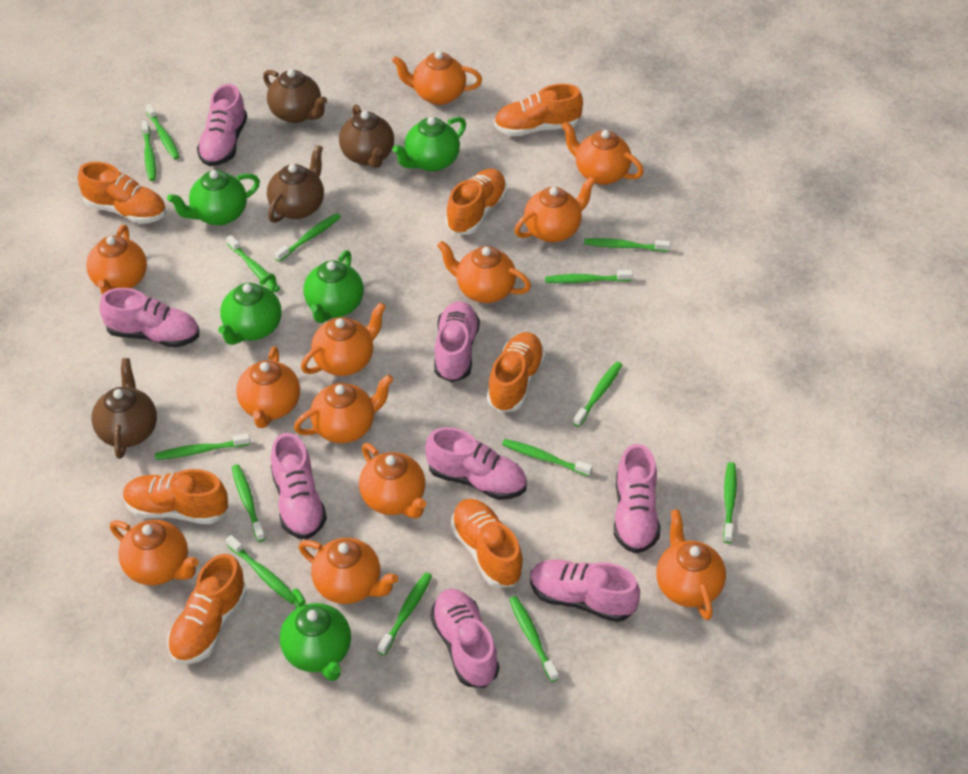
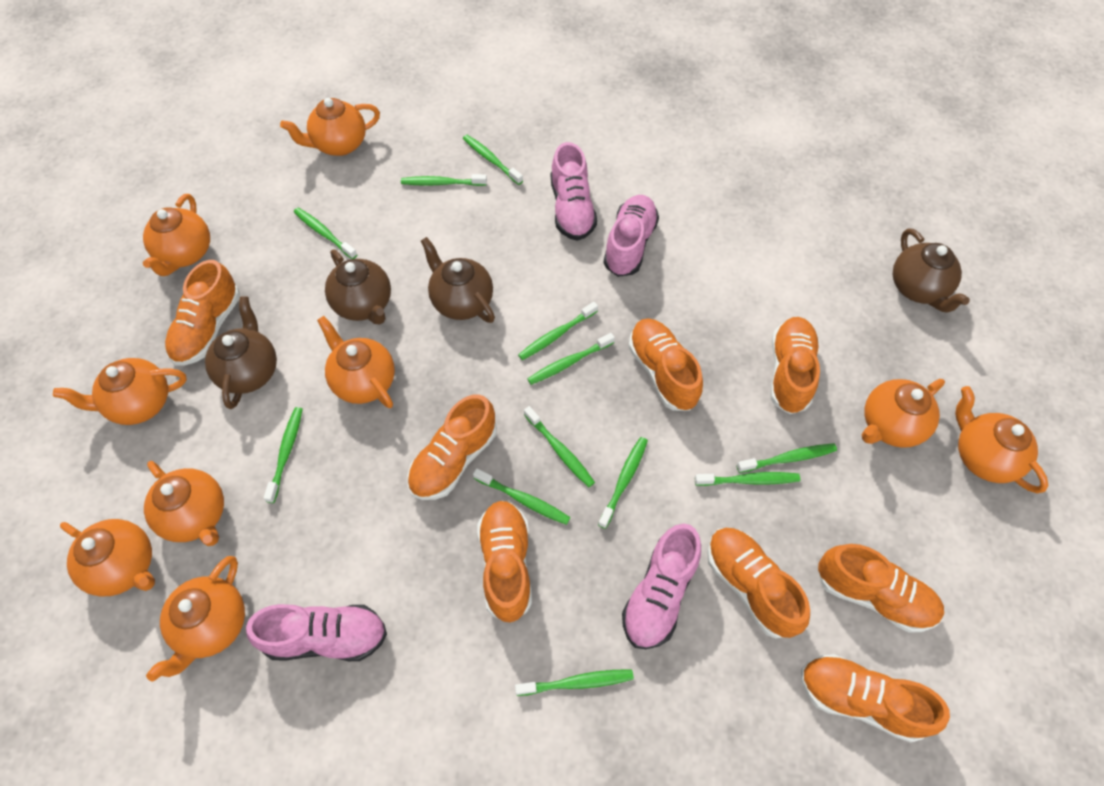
green teapot: [167,170,260,226] [218,273,282,345] [280,588,351,681] [304,250,364,323] [392,117,466,172] = 5 -> none = 0
green toothbrush: [142,120,156,181] [145,104,180,159] [155,433,251,460] [226,235,280,292] [226,535,294,604] [232,464,265,542] [274,213,341,262] [378,572,432,655] [502,439,593,477] [509,596,559,682] [545,270,633,283] [573,362,622,427] [584,238,670,252] [723,462,737,543] = 14 -> [263,407,303,503] [294,208,357,259] [401,174,487,186] [463,135,523,185] [473,468,570,525] [515,669,634,696] [518,302,598,360] [524,406,595,487] [527,333,615,385] [598,437,648,529] [695,472,800,486] [737,443,837,473] = 12
orange shoe: [78,162,166,224] [123,469,228,524] [167,554,247,665] [446,169,507,235] [451,499,524,587] [487,332,545,412] [494,84,583,136] = 7 -> [165,260,240,366] [407,395,497,500] [477,501,532,623] [628,318,703,411] [707,528,810,638] [770,317,820,414] [801,654,950,742] [818,544,944,633] = 8
orange teapot: [86,225,147,295] [110,520,199,585] [236,346,300,428] [294,374,393,443] [299,538,398,604] [301,302,386,376] [359,443,426,518] [392,51,482,105] [437,241,531,303] [514,176,596,242] [561,121,644,185] [657,509,726,620] = 12 -> [53,358,187,425] [60,519,155,596] [143,194,210,276] [144,461,224,546] [146,556,245,682] [280,98,380,156] [317,316,395,408] [862,379,945,448] [955,386,1048,493] = 9
pink shoe: [99,288,199,348] [197,84,247,166] [271,433,327,539] [425,427,527,500] [430,589,499,688] [434,301,480,382] [530,559,640,622] [614,444,660,554] = 8 -> [246,604,387,661] [551,142,597,241] [604,195,659,277] [622,523,701,649] = 4

